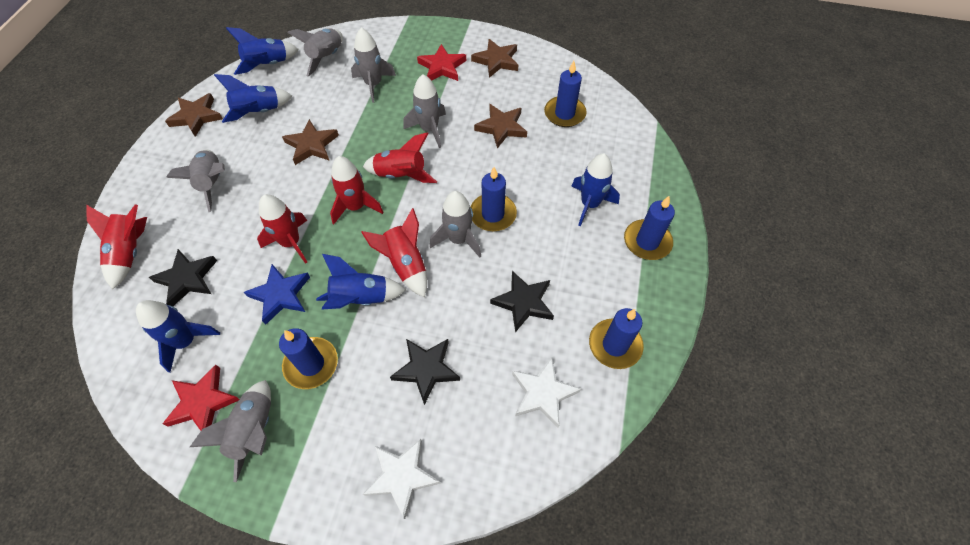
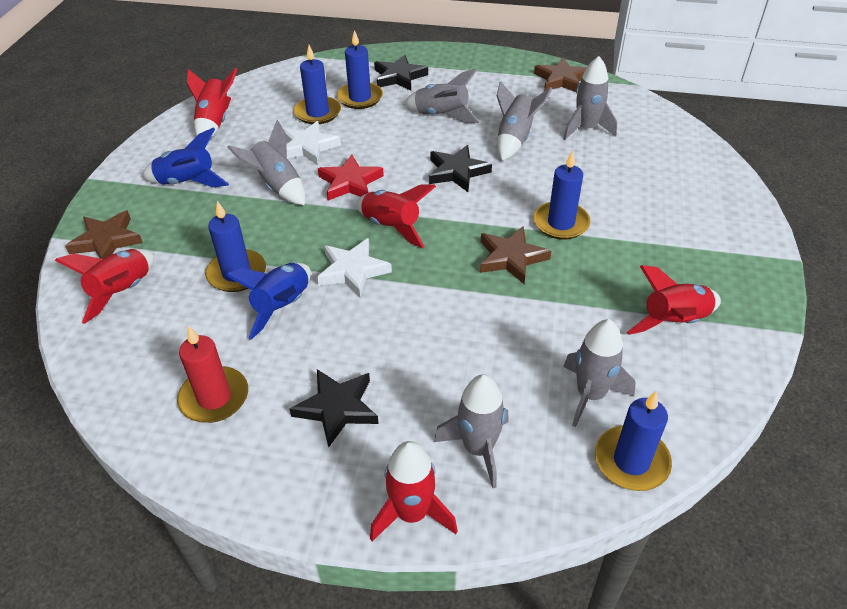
blue rocket: [136,300,220,373] [214,74,292,123] [226,27,299,75] [316,254,406,309] [572,153,620,226] = 5 -> [142,128,229,187] [226,263,311,340] = 2
blue star: [244,264,310,325] = 1 -> none = 0
brown star: [165,93,223,137] [282,119,339,165] [471,39,518,78] [474,104,527,148] = 4 -> [65,210,143,259] [480,226,551,284] [534,57,587,92] = 3
red candle: none = 0 -> [177,326,248,423] = 1
red star: [163,365,239,431] [417,44,466,81] = 2 -> [318,154,384,200] = 1

